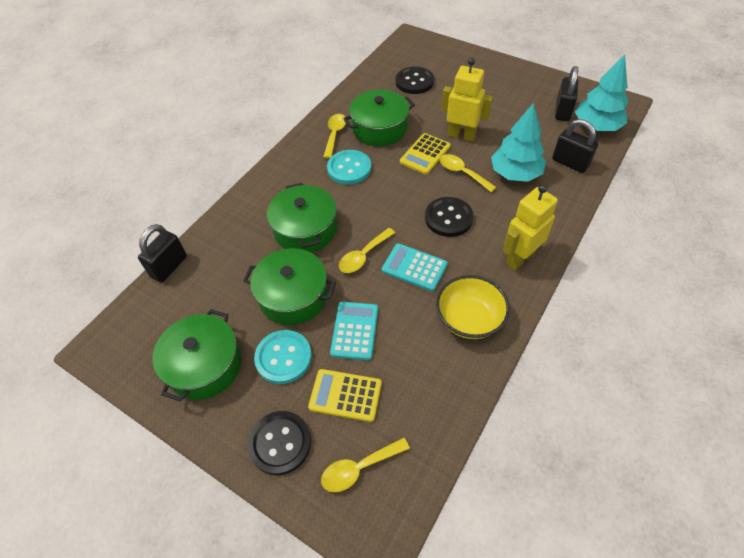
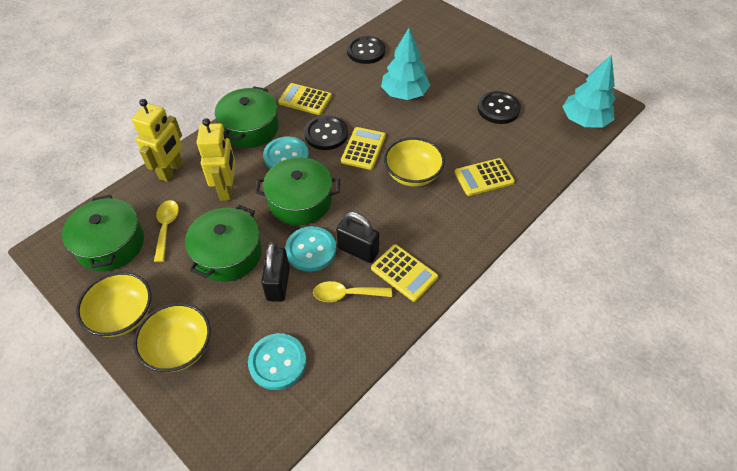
black padlock: [138,224,187,283] [552,119,598,173] [555,66,578,121] = 3 -> [261,242,290,302] [336,212,379,263] = 2
turquoise button: [254,330,312,384] [327,150,371,185] = 2 -> [248,333,307,390] [263,137,309,169] [285,226,336,272] = 3
turquoise calculator: [330,302,378,360] [382,243,448,291] = 2 -> none = 0
yellow bowl: [436,275,510,339] = 1 -> [76,272,151,337] [134,303,211,372] [384,137,445,187] = 3
yellow calculator: [308,369,382,422] [400,133,451,174] = 2 -> [278,83,332,115] [341,127,386,170] [371,244,438,302] [455,158,515,196] = 4
yellow spoon: [321,438,410,492] [323,114,346,159] [339,228,395,273] [440,154,497,192] = 4 -> [154,200,179,262] [313,281,392,302] = 2

